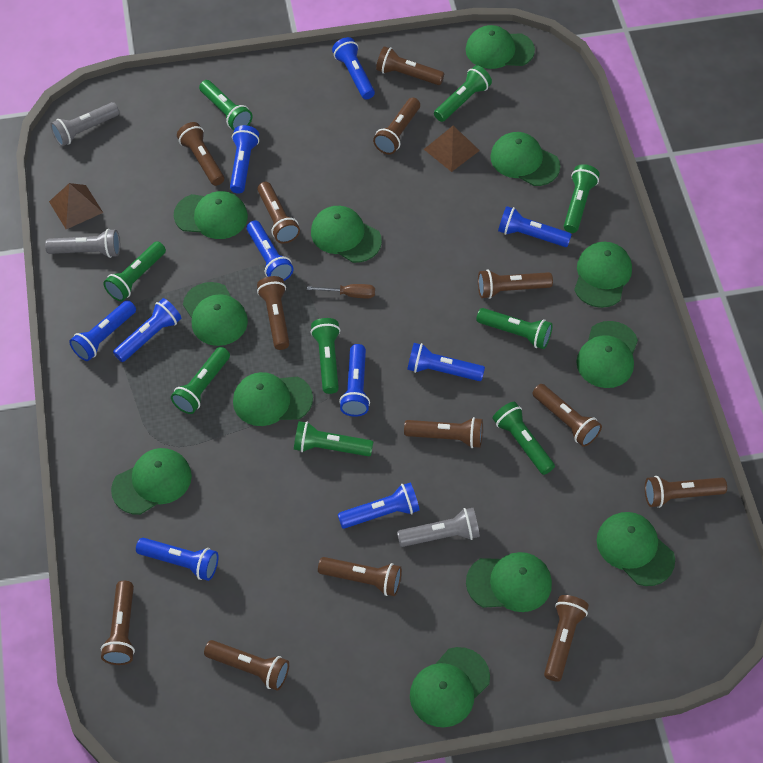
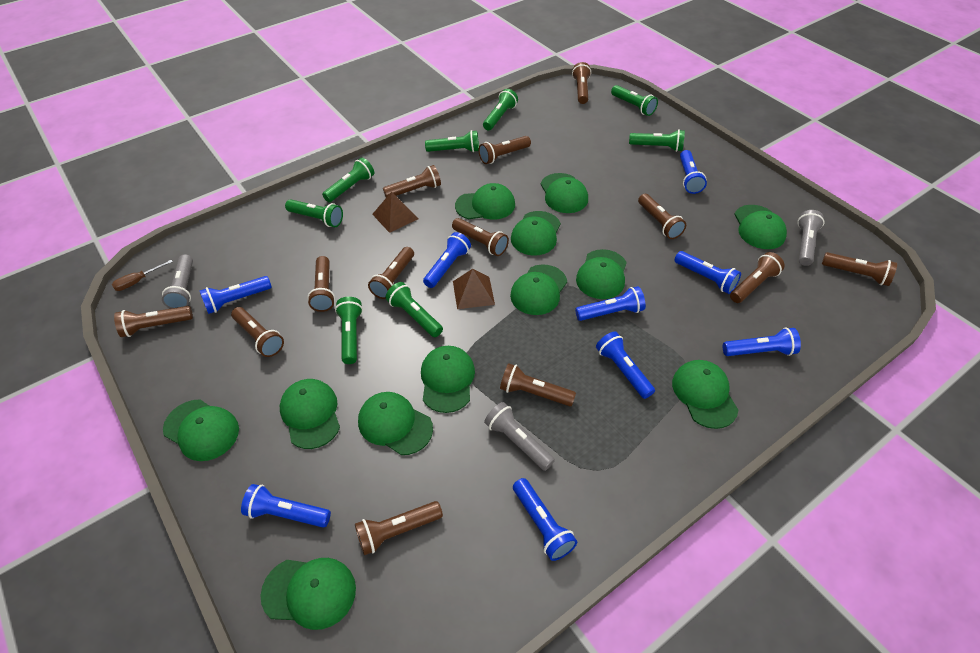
blue flashlight: [69,300,136,361] [113,298,181,362] [136,538,218,581] [230,125,259,193] [247,220,294,281] [332,37,375,100] [338,483,420,529] [339,344,370,417] [407,343,485,381] [498,206,572,247] = 10 -> [200,276,272,314] [241,484,331,528] [423,232,471,288] [513,478,577,561] [575,286,646,321] [596,331,655,399] [674,251,741,294] [680,150,707,194] [723,327,801,356] = 9
green flashlight: [103,241,166,301] [171,347,230,414] [199,80,252,130] [294,421,373,456] [310,318,340,394] [434,65,492,122] [476,308,553,349] [493,402,555,475] [564,164,600,233] = 9 -> [285,199,343,227] [322,158,374,202] [335,297,363,364] [386,282,443,337] [425,130,479,152] [483,89,518,131] [611,85,658,116] [629,129,685,152] = 8

